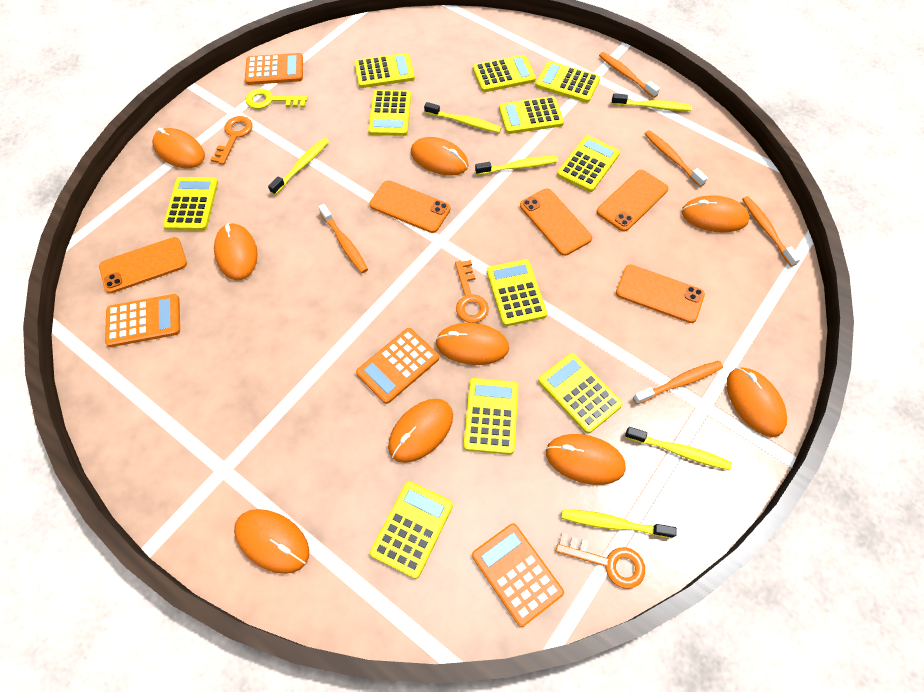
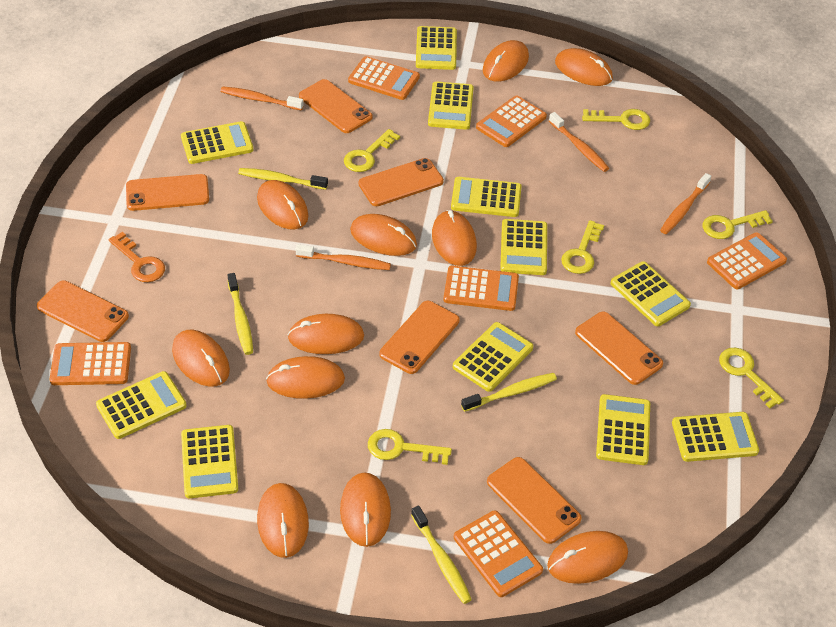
orange calculator: [105,294,180,347] [245,53,303,85] [356,328,439,404] [472,523,564,627] = 4 -> [50,342,131,385] [348,56,420,100] [443,265,519,311] [454,510,543,597] [476,95,547,147] [707,232,787,289] = 6
orange key: [210,116,253,165] [455,260,489,323] [556,533,645,589] = 3 -> [109,232,165,282] = 1
orange mouse: [152,128,205,168] [214,223,258,280] [234,509,309,574] [388,399,453,463] [411,137,469,176] [435,323,509,365] [546,434,626,485] [681,195,750,233] [726,367,787,437] = 9 -> [172,330,230,387] [257,180,309,229] [257,483,309,558] [266,356,345,399] [288,314,364,354] [340,472,391,547] [350,214,417,256] [432,210,477,266] [483,40,529,82] [547,531,628,584] [555,48,613,86] = 11
orange phone: [99,237,187,293] [369,180,451,233] [520,189,592,256] [597,170,668,232] [616,265,705,323] = 5 -> [37,280,129,342] [126,174,209,211] [299,79,372,133] [359,158,444,206] [379,301,460,374] [487,457,582,544] [575,312,663,385] = 7
orange toothbrush: [318,204,368,273] [599,52,660,98] [633,361,723,404] [645,130,708,187] [742,196,801,266] = 5 -> [220,87,304,110] [296,244,391,270] [549,112,609,172] [660,173,711,234] = 4
yellow key: [246,89,308,109] = 1 -> [344,129,400,172] [368,429,452,465] [561,220,604,274] [582,109,650,130] [702,210,773,239] [719,348,784,408] = 6
yellow toothbrush: [268,138,329,195] [424,102,501,133] [475,156,558,175] [561,509,677,539] [612,93,692,111] [625,427,732,470] = 6 -> [227,273,253,355] [238,168,328,190] [411,506,472,604] [461,373,557,412] = 4

